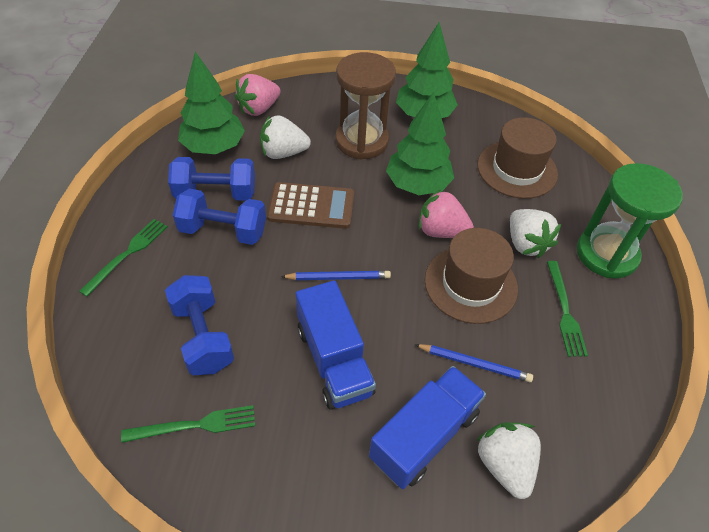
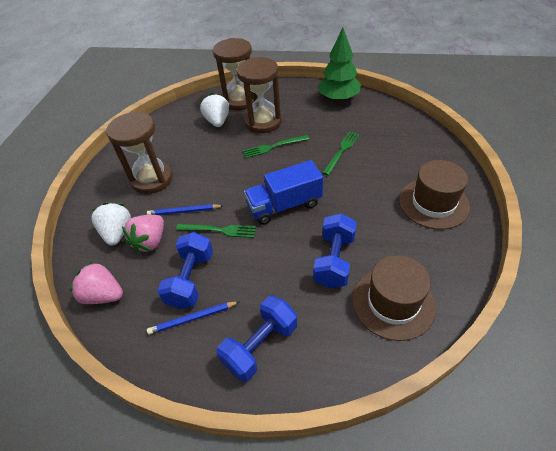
blue truck: [296,280,376,410] [369,366,486,489] = 2 -> [244,160,323,225] = 1
brown calculator: [267,182,354,229] = 1 -> none = 0
brown hourglass: [335,52,396,160] = 1 -> [106,111,173,194] [213,38,254,110] [237,57,282,133] = 3
green hourglass: [577,163,683,278] = 1 -> none = 0
green tree: [178,52,245,154] [386,92,454,195] [396,22,458,118] = 3 -> [318,28,361,102] = 1
white strawberry: [260,115,311,159] [476,422,541,499] [510,209,561,258] = 3 -> [91,202,131,246] [200,93,229,127] = 2

